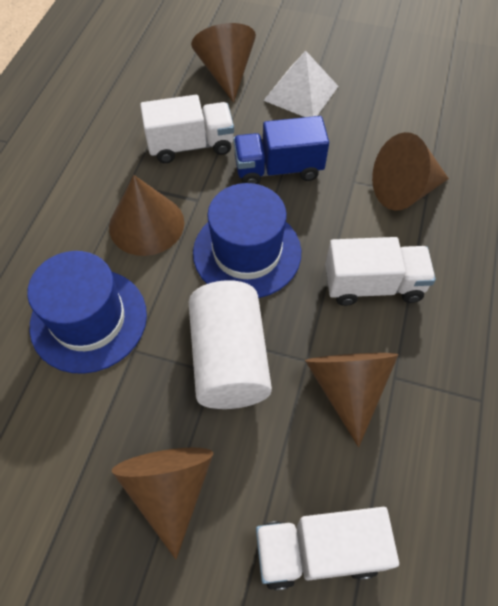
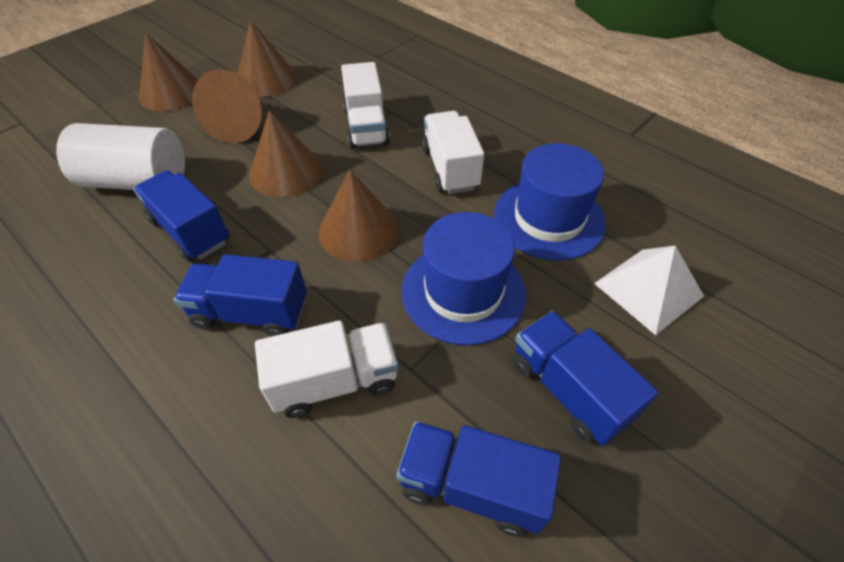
blue truck: [233,116,329,184] = 1 -> [133,170,230,262] [174,254,307,337] [396,421,561,537] [512,311,658,446] = 4

